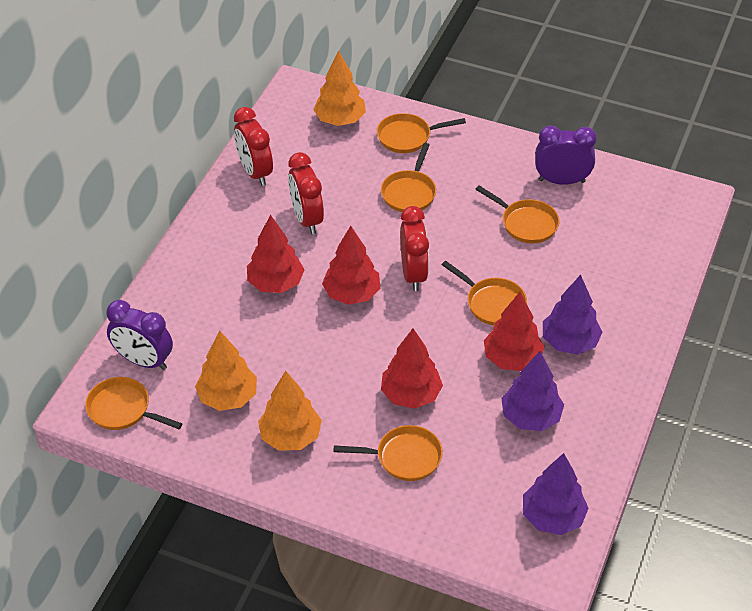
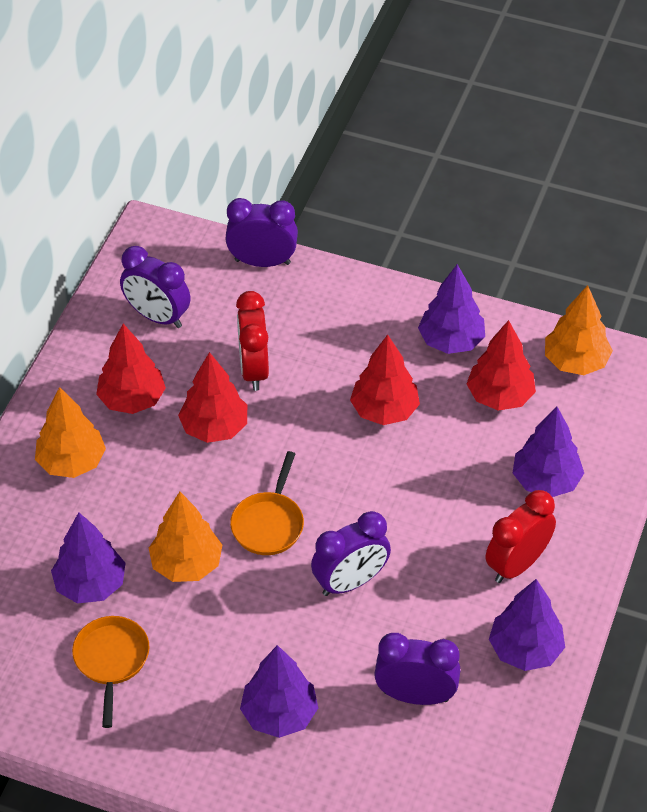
orange pan: [85,377,183,430] [334,425,443,481] [377,113,466,153] [381,143,436,212] [442,261,527,325] [475,185,559,244] = 6 -> [72,616,150,728] [230,451,304,555] = 2
purple clock: [107,300,173,370] [535,125,597,185] = 2 -> [120,246,191,328] [225,198,298,267] [311,511,391,596] [374,633,460,705] = 4
purple tree: [501,351,564,431] [523,453,589,535] [543,275,603,355] = 3 -> [51,512,126,604] [240,645,318,738] [418,264,485,354] [489,579,565,671] [513,407,584,497] = 5
red clock: [234,107,273,186] [288,152,324,234] [400,206,429,291] = 3 -> [236,291,269,391] [486,490,556,583] = 2

